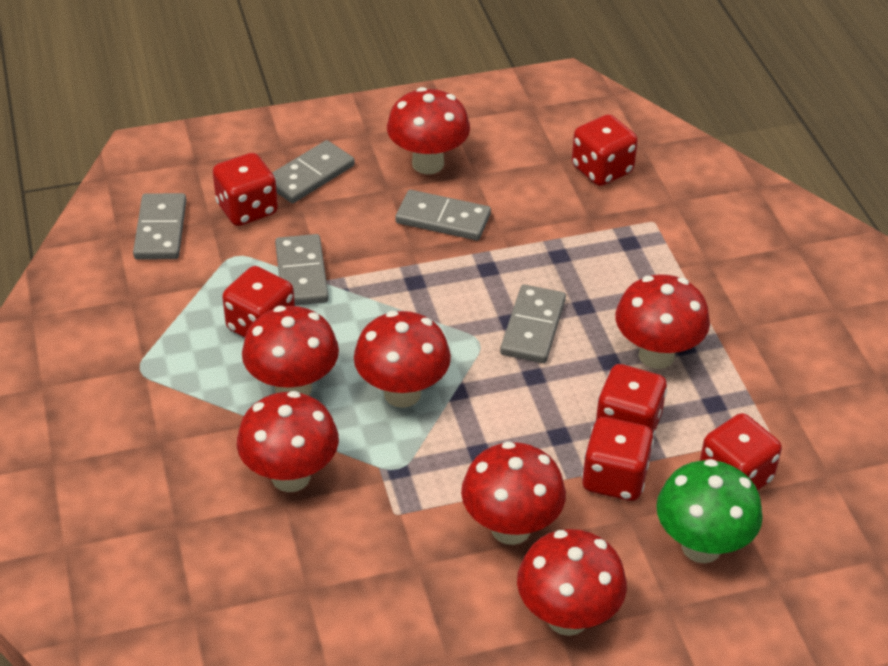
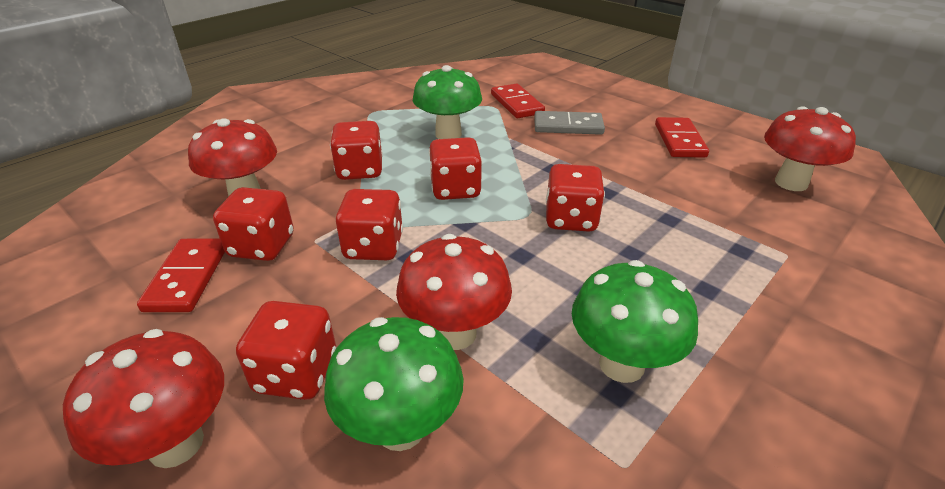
green mushroom: [656,459,763,563] = 1 -> [324,317,464,451] [413,65,482,139] [572,260,698,383] = 3
grey domino: [133,193,186,260] [272,140,355,203] [275,234,329,305] [395,190,491,240] [500,285,566,363] = 5 -> [534,111,605,135] = 1
red domino: none = 0 -> [137,239,225,312] [491,84,545,118] [655,117,709,158] = 3
red mushroom: [237,391,339,492] [242,306,339,396] [354,311,451,408] [387,87,470,174] [461,441,566,545] [517,529,627,636] [615,274,710,369] = 7 -> [63,329,224,468] [188,118,277,196] [396,234,512,350] [764,106,856,191] = 4

